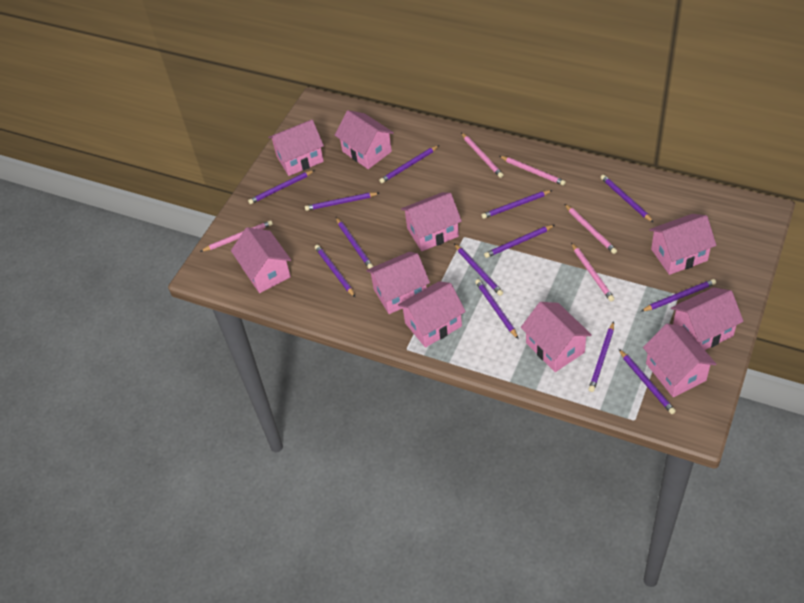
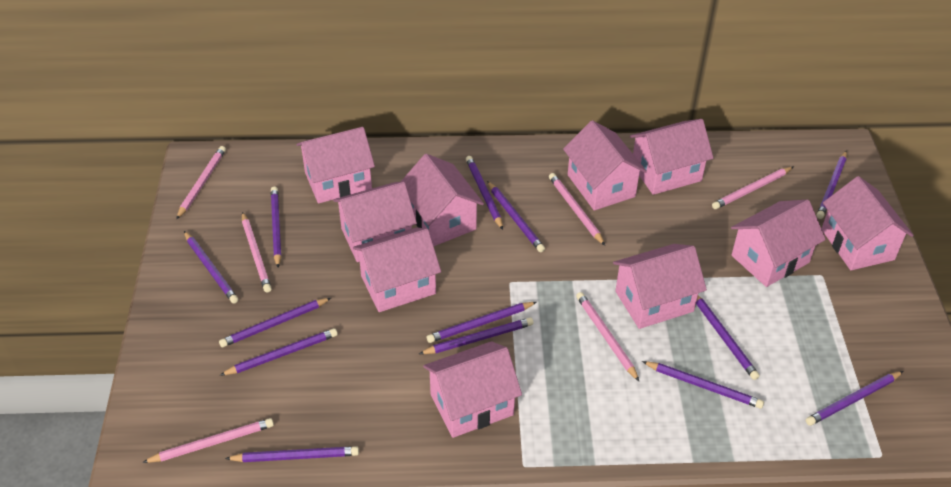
pink pencil: [200,220,273,252] [461,133,503,178] [499,156,566,185] [564,204,617,254] [571,243,614,301] = 5 -> [142,418,274,463] [176,146,226,220] [242,212,272,292] [549,173,605,246] [576,292,640,382] [712,167,793,209] = 6

